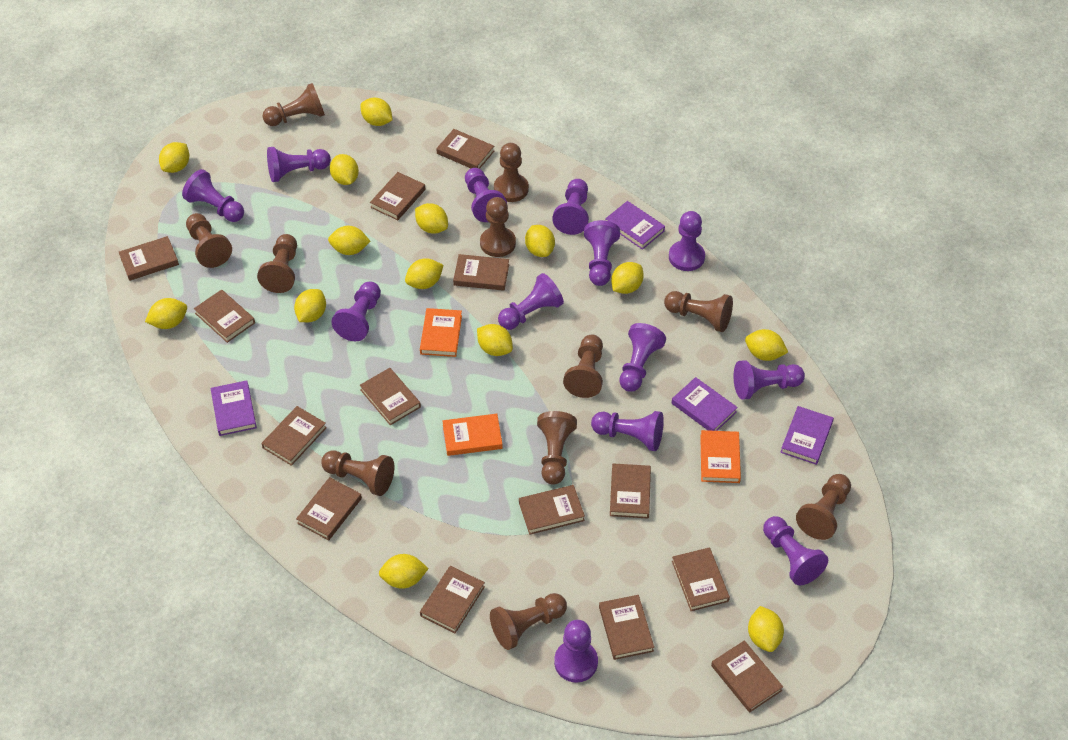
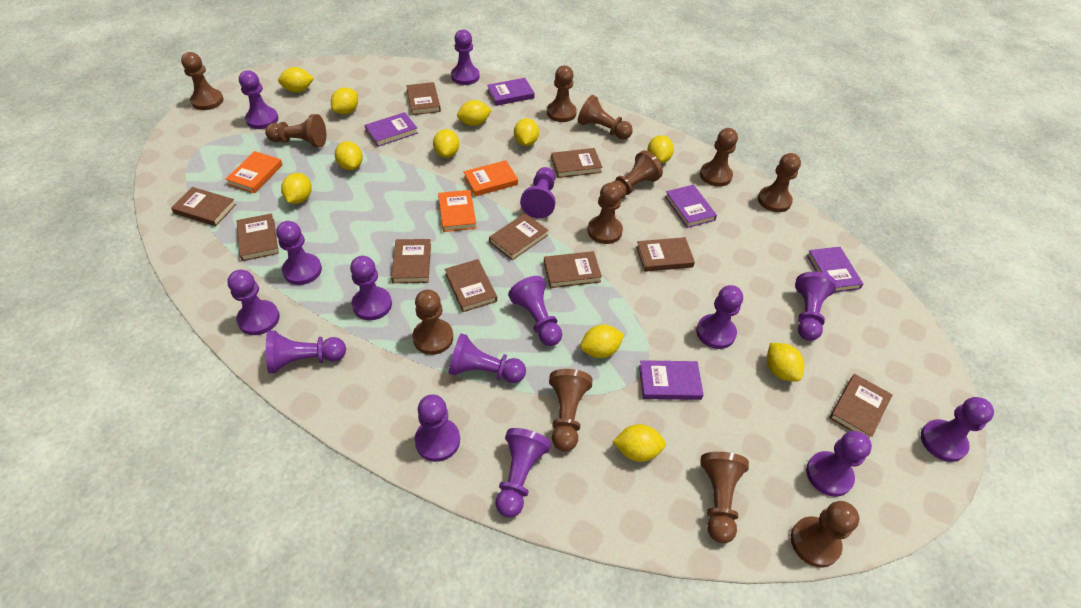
brown book: [119,236,179,281] [194,289,255,343] [261,406,327,466] [296,477,362,541] [360,368,421,425] [370,172,425,220] [420,566,485,633] [436,129,494,169] [453,254,509,291] [519,485,585,535] [599,595,654,660] [610,463,651,519] [672,547,730,611] [711,640,783,713] = 14 -> [171,187,236,226] [237,213,279,261] [391,239,431,283] [406,82,441,115] [445,259,497,312] [489,213,548,260] [544,251,602,288] [551,148,603,178] [636,237,695,272] [829,374,893,439] = 10
brown pawn: [186,213,232,268] [257,234,297,293] [263,83,325,126] [321,450,394,496] [480,197,516,257] [490,593,567,650] [494,143,529,202] [537,411,577,485] [563,335,603,398] [664,291,733,332] [796,474,851,540] = 11 -> [181,52,224,110] [265,114,326,147] [412,289,453,355] [547,65,577,122] [549,369,593,452] [578,95,633,140] [587,183,623,244] [611,150,663,199] [700,128,738,187] [700,452,749,543] [758,153,801,212] [791,501,859,568] = 12
purple book: [211,380,257,436] [605,201,665,250] [672,377,738,431] [780,406,834,465] = 4 -> [365,112,418,147] [487,78,535,106] [639,360,704,400] [665,185,717,228] [807,247,863,293] = 5
purple pawn: [182,169,244,222] [267,147,331,182] [332,282,381,342] [465,168,507,222] [498,273,564,330] [552,179,589,235] [554,620,598,683] [584,220,620,286] [591,411,664,451] [619,323,666,392] [669,211,705,271] [734,360,805,400] [763,516,828,585] = 13 -> [227,270,280,335] [239,70,278,129] [266,330,346,373] [276,221,322,285] [350,256,392,320] [414,394,460,462] [448,333,526,383] [451,29,480,85] [495,428,551,518] [508,276,562,346] [520,167,555,218] [696,285,743,349] [795,271,836,341] [806,431,872,497] [921,397,994,462] = 15
yellow lemon: [145,298,187,329] [159,142,189,173] [294,289,326,322] [328,226,370,255] [330,154,359,185] [360,98,392,126] [379,554,429,589] [405,258,444,289] [415,203,448,234] [477,324,513,356] [525,225,555,257] [611,262,644,294] [745,329,788,361] [748,606,784,652] = 14 -> [278,67,314,92] [281,173,312,204] [331,88,358,114] [335,141,363,170] [433,129,459,158] [457,100,492,126] [514,118,539,146] [580,325,624,358] [613,424,666,462] [647,135,674,164] [767,343,804,382] = 11

